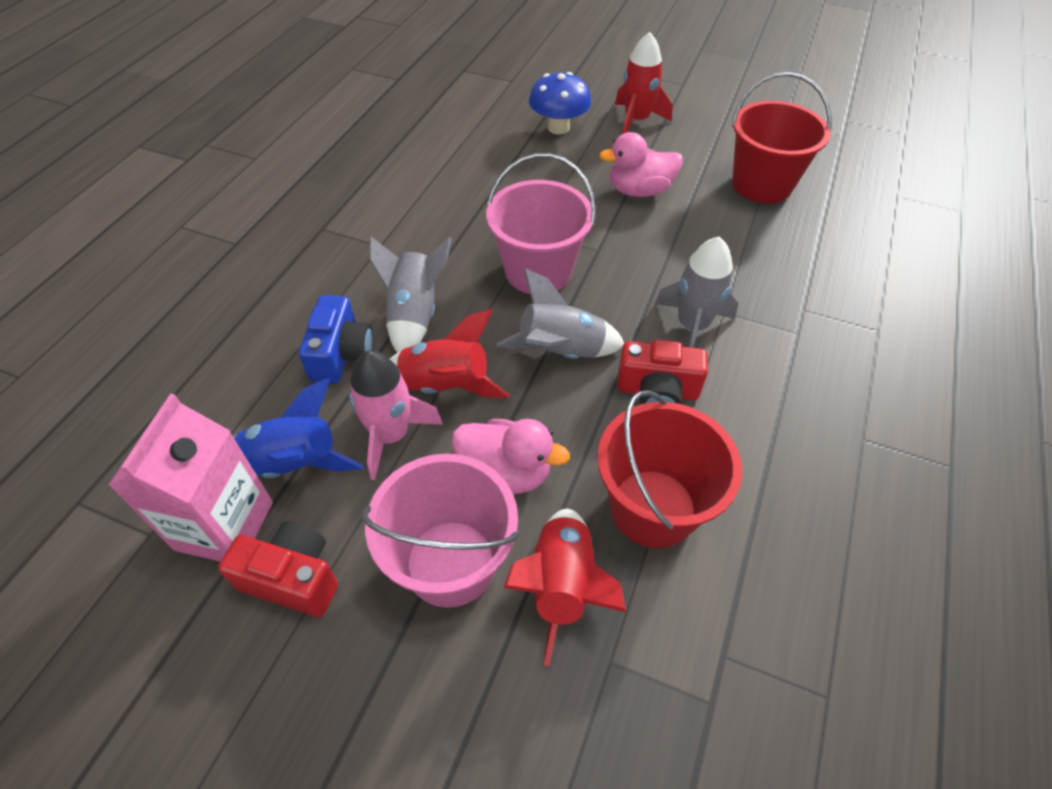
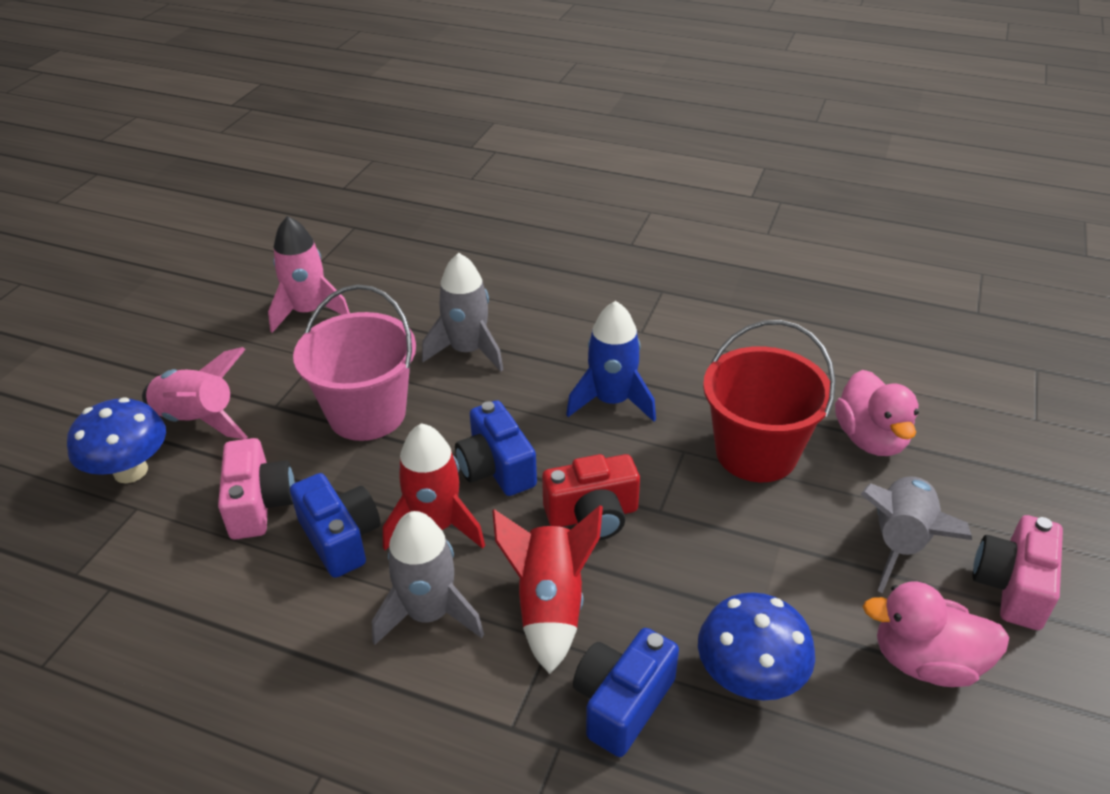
blue camera: [299,295,373,383] = 1 -> [290,473,380,578] [455,400,537,496] [573,628,679,757] = 3
blue mushroom: [529,72,591,134] = 1 -> [67,397,166,483] [698,592,815,700] = 2
pink bucket: [362,453,519,608] [486,153,596,294] = 2 -> [293,284,416,441] = 1
pink camera: none = 0 -> [218,438,295,540] [973,515,1063,630] = 2
pink carton: [108,394,273,561] = 1 -> none = 0
pink rocket: [349,350,443,480] = 1 -> [142,347,248,439] [268,216,350,333] = 2
red bucket: [597,390,742,548] [731,72,832,203] = 2 -> [703,320,836,482] = 1
red camera: [218,521,338,617] [617,340,708,404] = 2 -> [542,454,640,540] = 1
red rocket: [390,309,510,398] [504,509,627,666] [615,32,672,134] = 3 -> [383,423,485,550] [492,505,603,674] = 2

